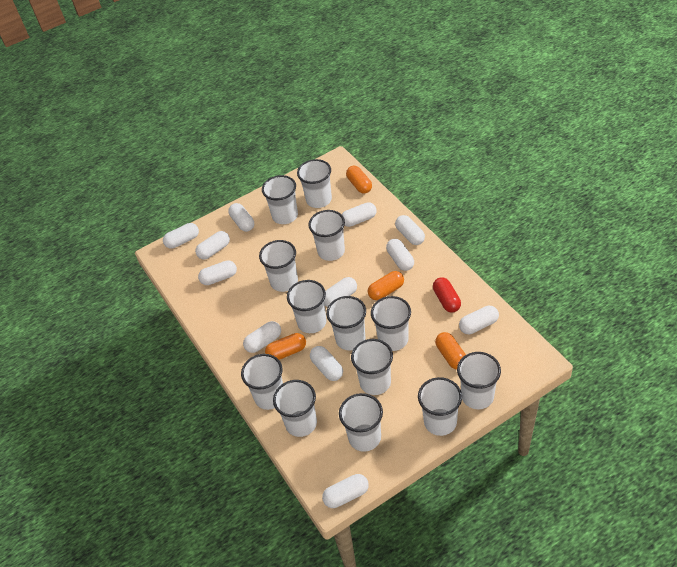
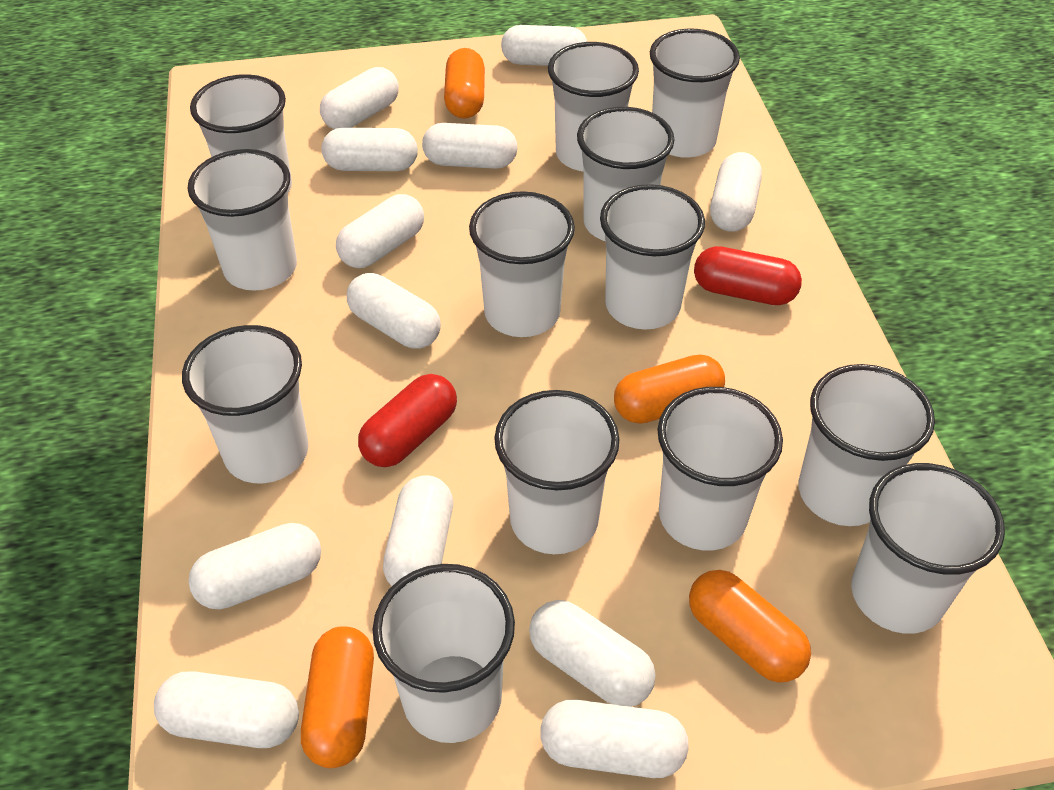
red capsule: [433,277,461,312] = 1 -> [358,374,457,467] [694,246,802,305] = 2

